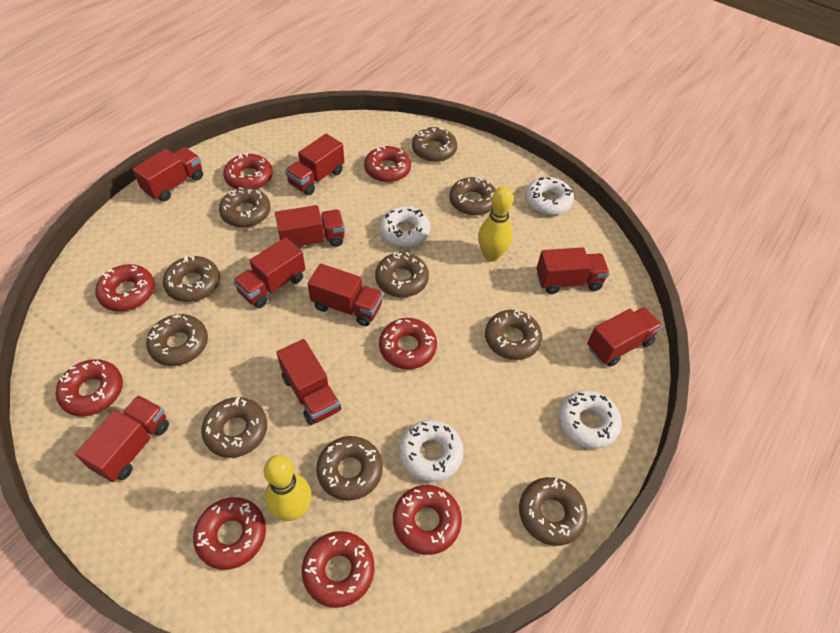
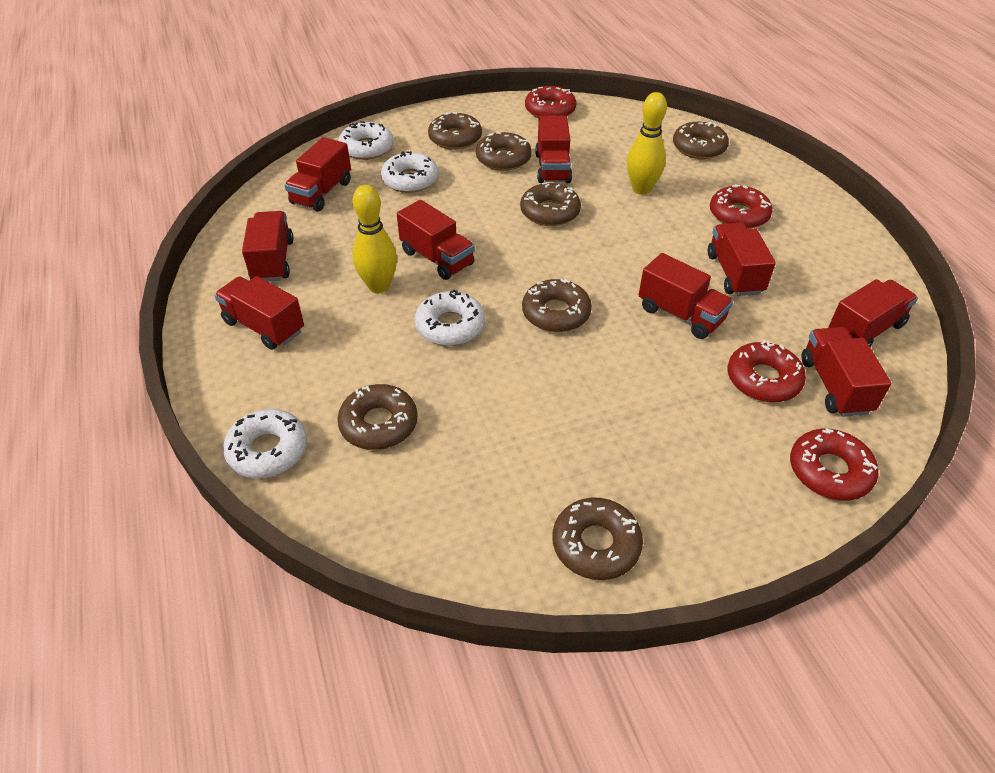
brown donut: [146,314,208,366] [163,255,220,302] [201,397,267,458] [219,187,271,227] [316,436,383,501] [375,252,429,297] [412,127,457,162] [449,177,496,216] [485,309,542,360] [519,477,588,546] = 10 -> [337,384,418,450] [428,112,482,150] [476,132,532,171] [520,182,581,226] [522,279,592,332] [553,498,643,580] [673,122,729,159] = 7
red donut: [56,359,123,416] [95,264,155,311] [193,497,266,570] [223,153,273,189] [302,531,375,608] [364,146,411,182] [379,318,437,369] [393,485,462,555] = 8 -> [525,86,577,118] [710,185,773,229] [728,340,806,402] [790,428,879,501] = 4

